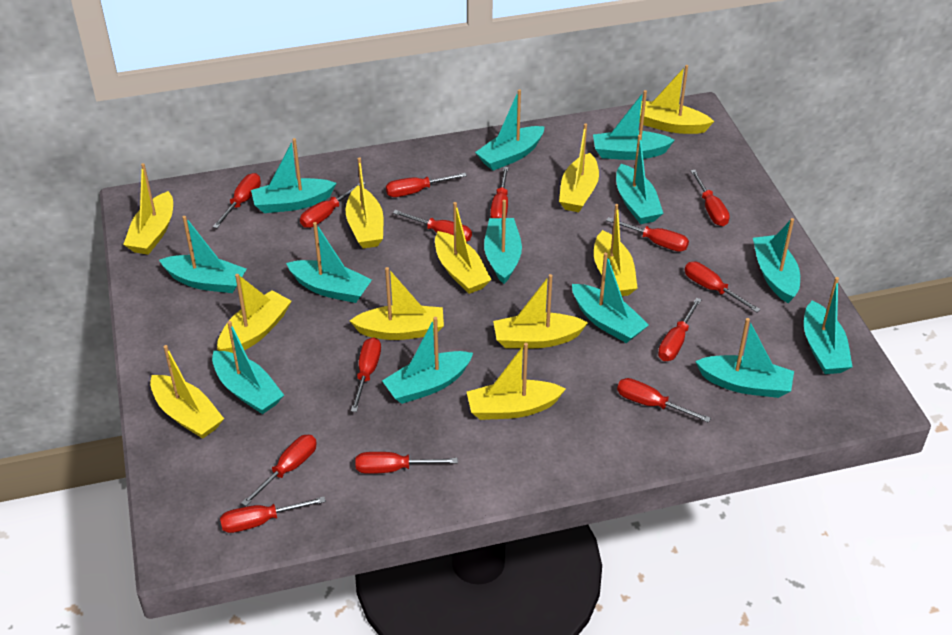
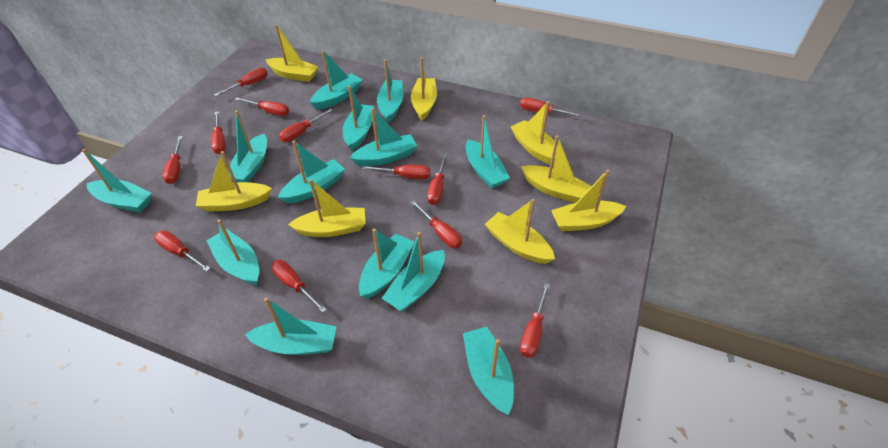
red screwdriver: [213,173,261,228] [220,497,326,533] [241,435,317,506] [300,182,366,228] [351,337,381,412] [355,452,458,474] [386,173,467,197] [393,210,472,242] [490,167,509,218] [606,217,689,252] [617,378,711,423] [658,298,702,361] [685,262,761,312] [690,170,730,226] = 14 -> [154,230,211,272] [162,136,183,184] [211,111,226,154] [214,68,268,96] [235,97,289,116] [271,260,327,313] [279,108,333,142] [362,165,431,180] [410,200,462,248] [427,154,448,205] [520,98,582,117] [520,283,550,358] = 12
yellow boat: [123,163,173,255] [150,345,224,439] [217,274,291,353] [346,157,383,248] [350,267,444,340] [435,202,491,294] [467,343,566,420] [493,274,588,348] [559,123,599,212] [594,204,638,296] [639,65,714,134] = 11 -> [196,151,272,212] [266,25,318,82] [288,179,366,237] [411,57,437,121] [485,199,555,264] [510,101,557,165] [521,135,591,203] [551,169,626,231] = 8

